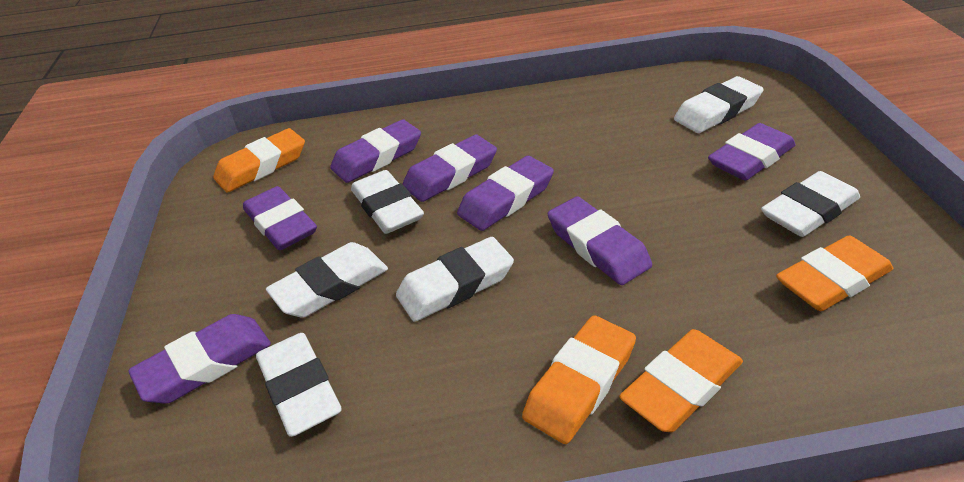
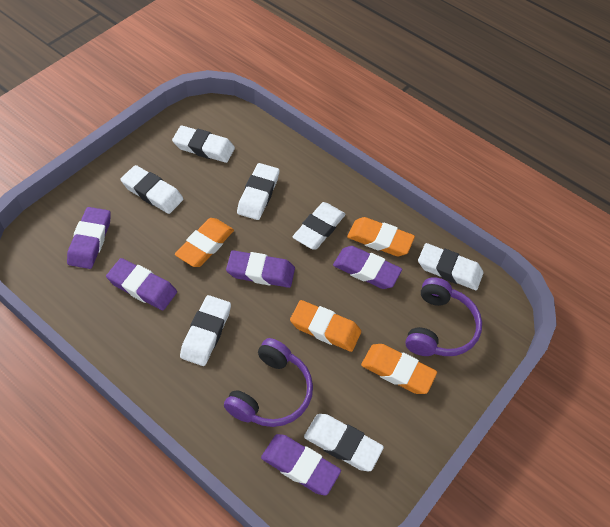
purple eraser: [128,314,271,404] [243,186,317,250] [330,120,421,183] [403,135,497,202] [457,156,554,231] [548,196,652,285] [708,123,796,180] = 7 -> [67,207,111,269] [106,258,177,310] [226,250,295,288] [261,434,341,496] [333,246,402,289] = 5
purple headphones: none = 0 -> [224,338,313,427] [405,277,482,356] = 2
white eraser: [256,333,342,437] [266,242,388,318] [351,170,424,234] [396,237,514,322] [674,76,764,133] [761,171,860,237] = 6 -> [120,165,183,214] [172,126,235,163] [180,295,231,366] [237,163,279,220] [293,202,346,250] [304,414,384,471] [418,243,483,290] = 7

